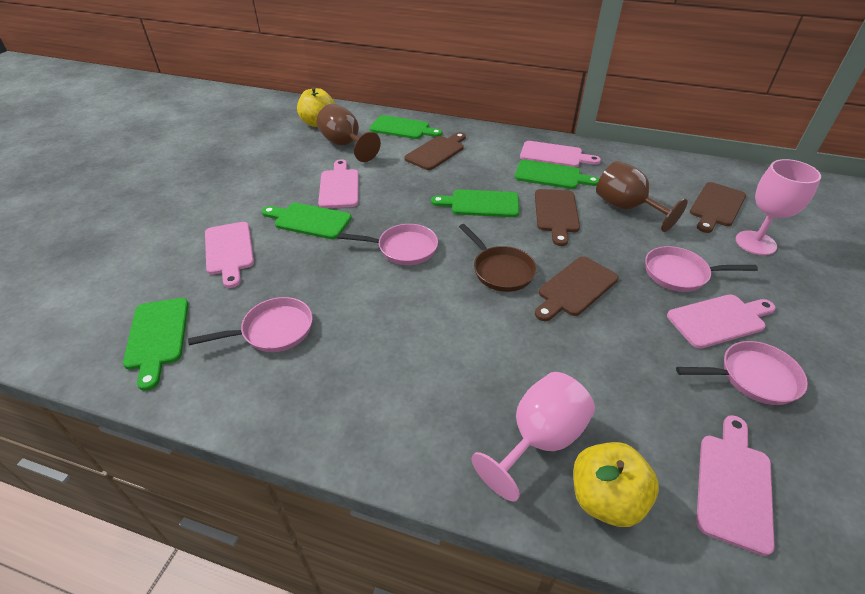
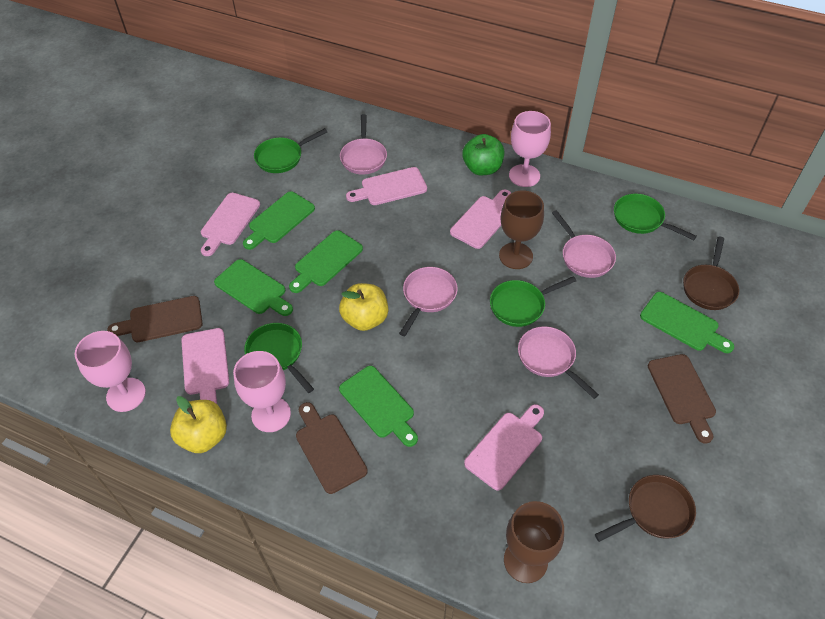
brown cutting board: [404,132,466,170] [535,189,580,246] [535,256,619,321] [690,182,746,233] = 4 -> [107,296,203,342] [296,402,368,494] [648,354,716,443] = 3
brown pan: [459,224,537,292] = 1 -> [595,475,696,542] [683,237,739,310] = 2
green apple: none = 0 -> [462,134,504,175] = 1
green pan: none = 0 -> [244,323,314,393] [254,128,327,173] [490,276,576,327] [614,194,697,240] = 4
pink goblet: [472,372,595,501] [736,159,821,255] = 2 -> [75,331,146,412] [233,351,291,432] [509,111,551,187] = 3

